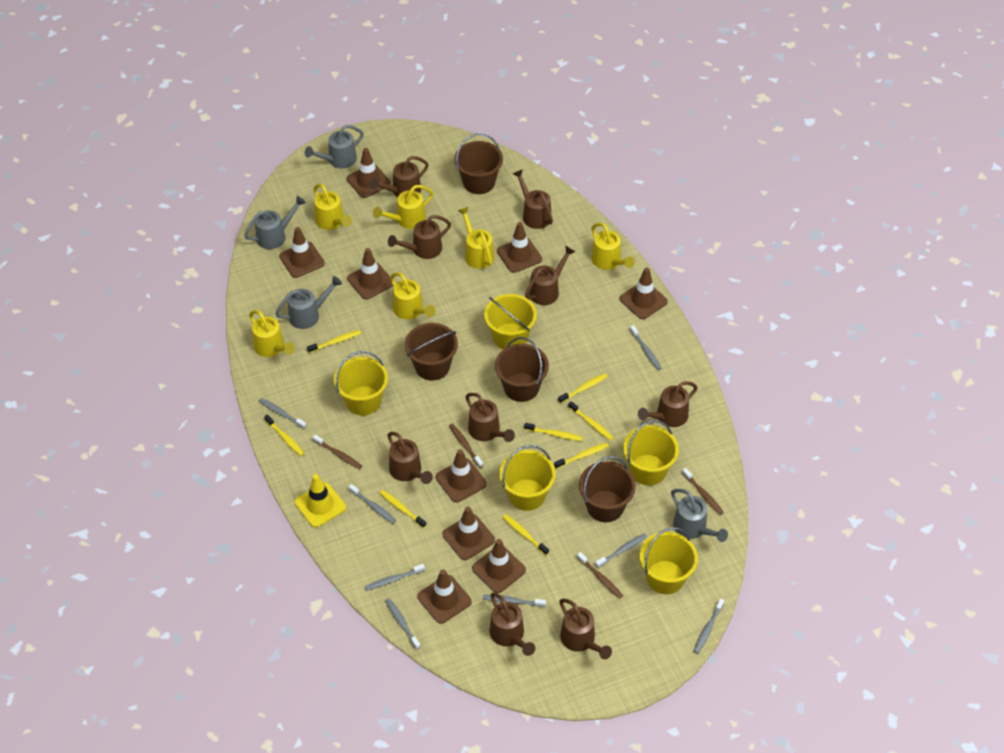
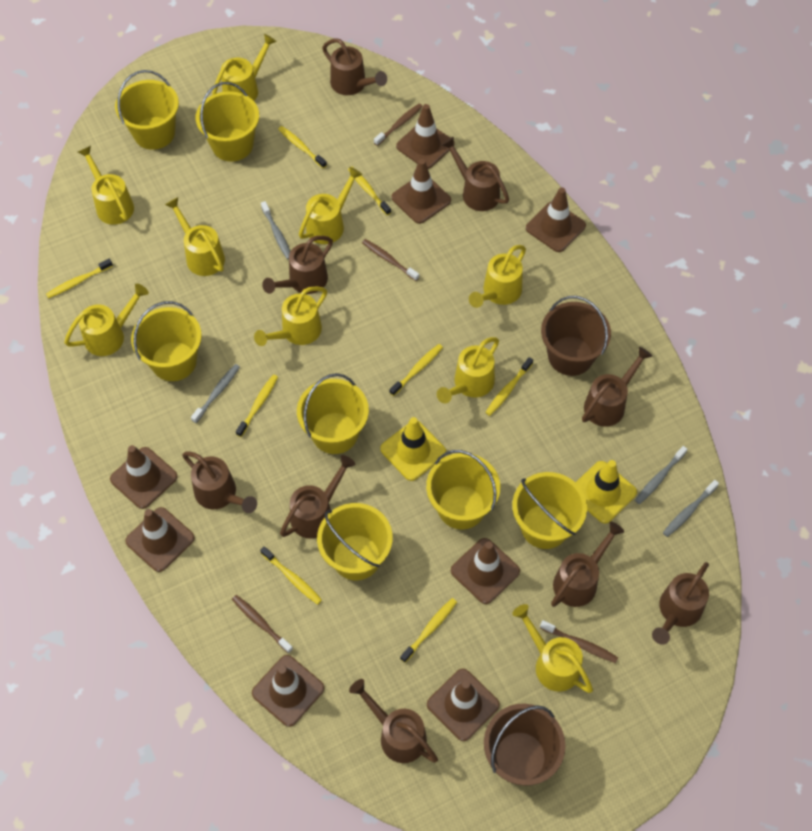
brown bucket: [405,323,458,381] [454,133,503,194] [495,337,549,402] [579,456,636,522] = 4 -> [484,704,565,786] [541,296,611,376] = 2
brown traffic cone: [279,227,325,278] [346,148,391,198] [347,248,393,300] [418,569,472,624] [436,449,487,503] [443,507,495,560] [472,539,526,593] [497,222,542,273] [620,268,668,319] = 9 -> [110,445,178,509] [125,507,195,572] [252,655,324,727] [392,159,451,224] [396,104,455,169] [427,669,500,741] [451,538,520,604] [526,187,586,252] = 8
grey toothbrush: [259,398,306,429] [349,484,396,524] [365,564,425,591] [385,598,421,650] [483,595,546,607] [595,533,647,568] [630,325,662,370] [694,598,724,654] = 8 -> [191,364,240,423] [261,201,290,259] [635,446,687,504] [663,480,719,537] = 4
grey watering can: [244,196,306,249] [275,276,342,329] [305,125,364,169] [671,489,728,542] = 4 -> none = 0
yellow bucket: [334,351,388,415] [484,294,537,349] [499,445,556,511] [623,420,679,486] [639,527,698,594] = 5 -> [115,70,179,150] [131,301,202,381] [196,82,259,162] [297,373,369,454] [317,503,393,580] [426,450,500,529] [512,472,587,549] = 7
yellow traffic cone: [294,474,346,528] = 1 -> [380,417,446,481] [576,460,637,524] = 2
yellow watering can: [249,310,295,357] [314,184,352,230] [373,185,433,229] [390,272,436,319] [458,207,494,269] [591,223,635,270] = 6 -> [64,284,149,356] [78,146,134,225] [165,197,225,276] [212,34,277,101] [254,286,327,346] [299,167,363,244] [437,337,499,403] [469,245,526,308] [512,604,593,693] = 9

